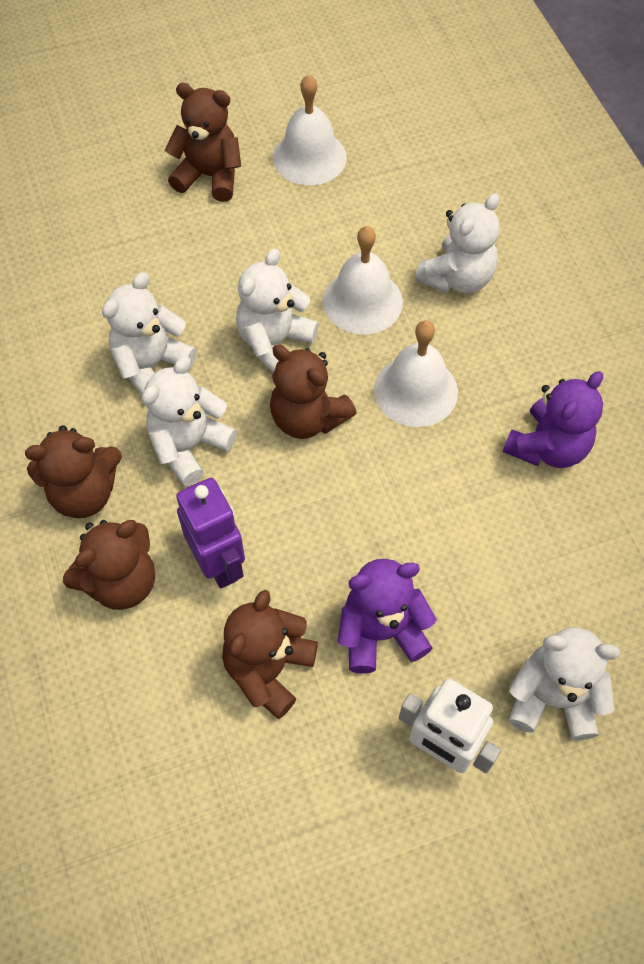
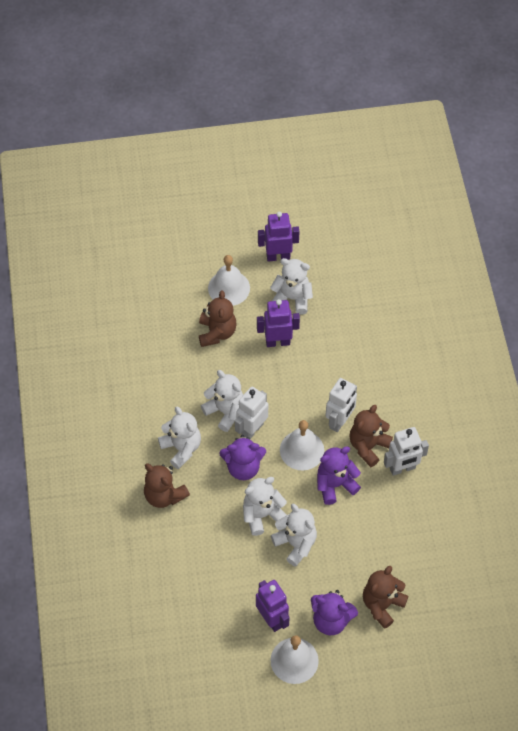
brown teddy bear: [25,425,122,518] [63,520,155,610] [165,83,241,202] [222,590,318,719] [270,344,357,439] = 5 -> [144,464,190,508] [199,291,237,347] [349,405,393,467] [363,566,408,629] = 4
purple robot: [176,478,245,589] = 1 -> [256,580,290,632] [257,299,300,347] [258,211,299,262] = 3
purple teddy bear: [338,559,437,673] [503,371,604,468] = 2 -> [220,435,266,480] [311,590,358,635] [317,446,361,505] = 3
white robot: [399,679,501,773] = 1 -> [235,386,268,439] [325,378,357,432] [384,427,429,476] = 3

